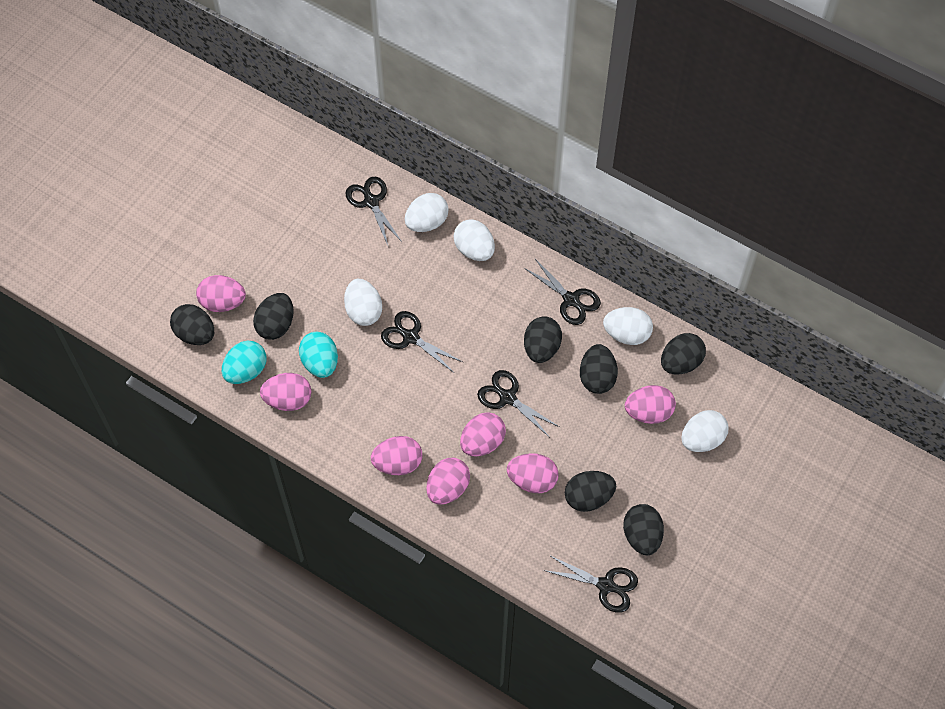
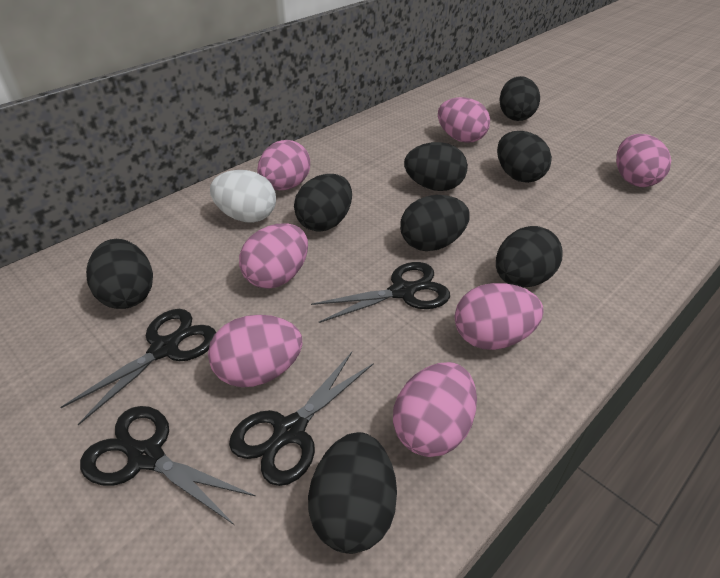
black egg: [170,304,214,345] [253,293,294,340] [524,316,562,363] [565,471,616,512] [580,344,618,394] [623,504,664,555] [661,333,706,374] = 7 -> [86,239,153,309] [294,174,352,232] [308,432,397,554] [400,195,470,251] [404,142,468,191] [496,226,563,287] [497,131,552,183] [499,76,540,121] = 8
black scissors: [346,177,402,245] [381,311,463,373] [477,370,559,438] [524,259,601,325] [544,555,638,613] = 5 -> [60,309,216,425] [80,406,256,525] [229,352,374,486] [311,262,450,323] = 4
turquoise egg: [222,341,266,384] [299,332,338,378] = 2 -> none = 0
white egg: [344,279,382,326] [405,193,449,232] [453,219,495,261] [603,307,653,345] [681,410,729,452] = 5 -> [210,170,276,223] = 1

